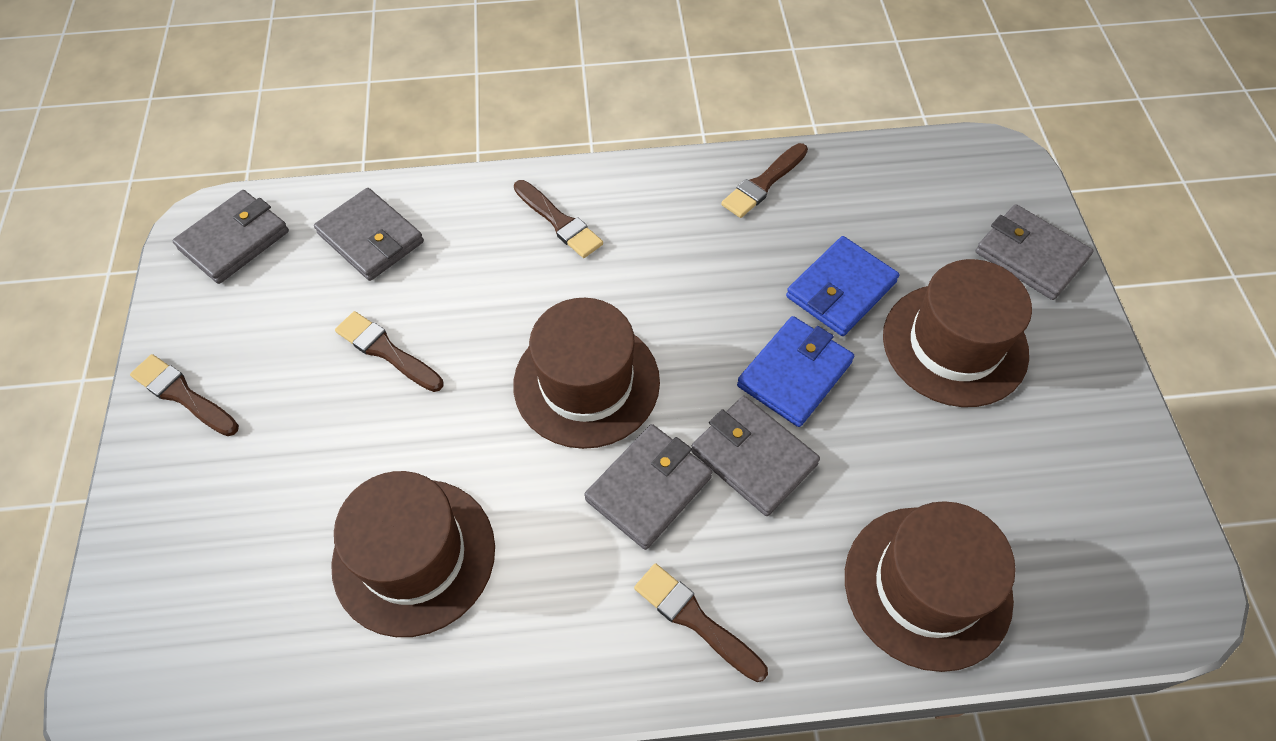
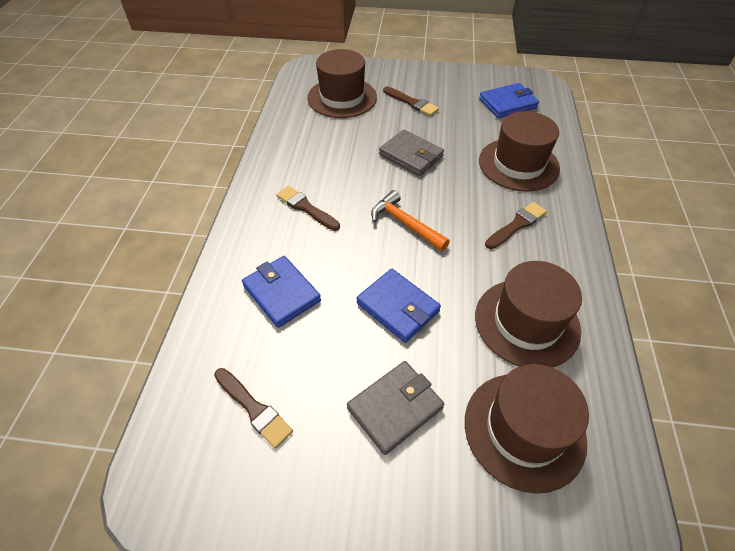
blue wallet: [737,316,854,427] [786,236,899,336] = 2 -> [242,256,321,328] [356,269,441,343] [479,83,539,118] = 3
brown brush: [130,354,239,436] [335,311,444,392] [514,180,603,258] [634,563,768,682] [721,143,808,218] = 5 -> [214,368,293,449] [276,186,340,231] [383,86,439,116] [485,202,547,249] = 4
grey wallet: [172,190,289,284] [314,188,424,281] [584,424,712,550] [691,396,820,516] [975,204,1094,300] = 5 -> [347,361,444,455] [379,130,444,176] = 2
orange hammer: none = 0 -> [371,190,450,251] = 1

